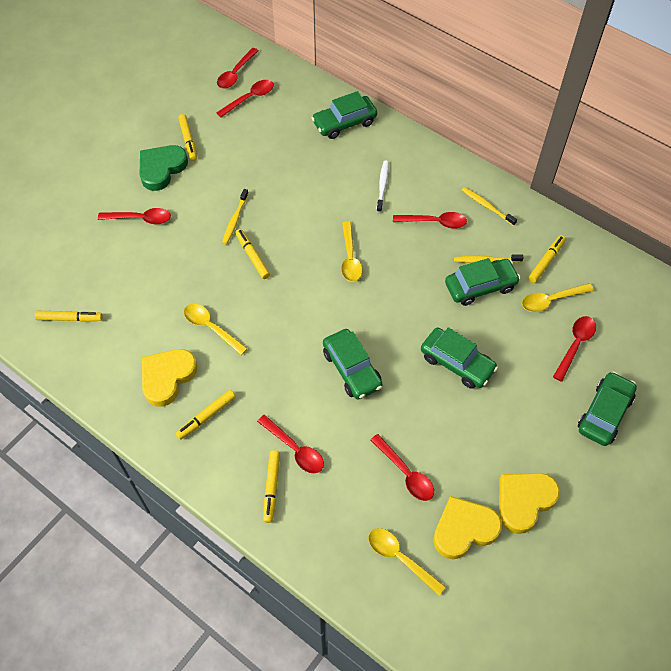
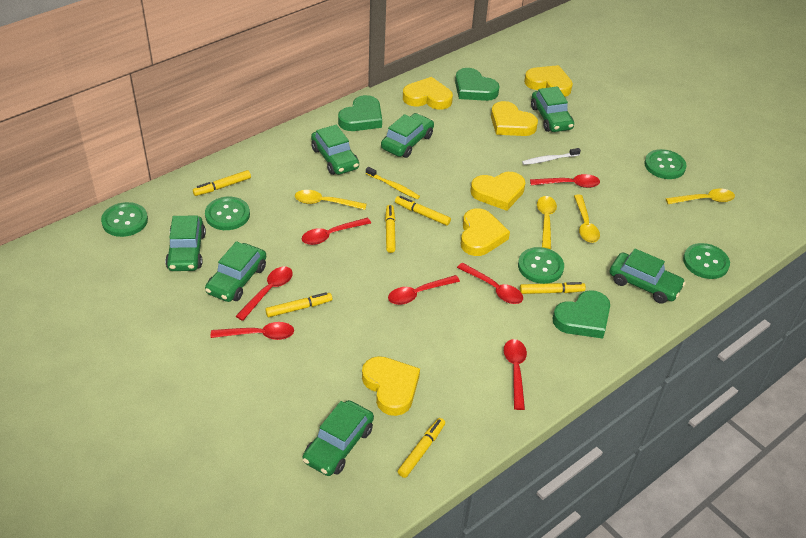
green button: none = 0 -> [101,202,148,237] [205,197,250,230] [518,247,564,284] [644,149,687,179] [683,243,730,279] = 5
green car: [312,91,377,139] [323,329,383,400] [421,327,498,389] [445,258,520,306] [578,371,637,446] = 5 -> [165,216,206,271] [205,241,266,302] [303,400,374,476] [311,125,359,175] [381,113,434,158] [531,86,574,132] [610,249,686,304] = 7
green heart: [140,145,188,191] = 1 -> [338,95,382,131] [455,68,500,101] [552,290,610,339] = 3
yellow heart: [142,349,197,407] [433,496,502,559] [499,473,560,534] = 3 -> [362,356,420,416] [403,77,453,110] [461,208,510,256] [470,172,525,211] [491,101,538,136] [524,65,573,97] = 6
yellow toothbrush: [222,189,249,245] [454,254,524,263] [462,187,517,226] = 3 -> [366,167,420,199] = 1

